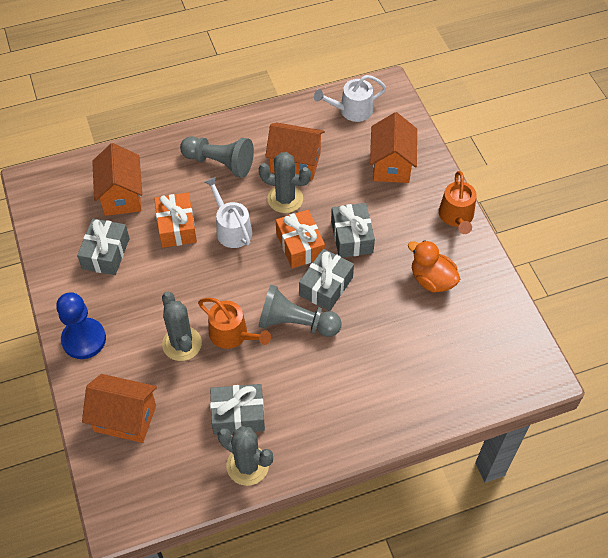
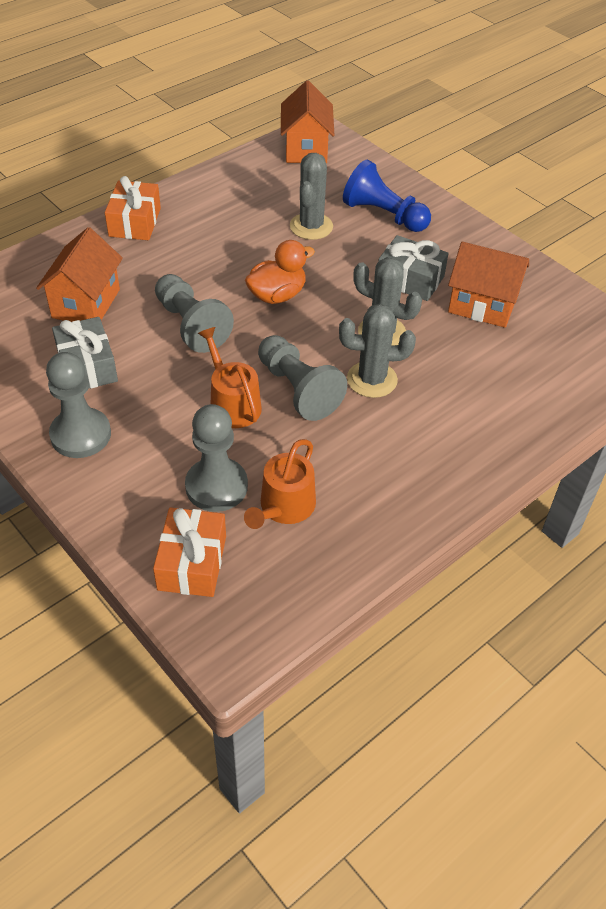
grey gift: [77,219,130,275] [210,384,265,435] [299,249,354,311] [331,203,375,258] = 4 -> [52,317,118,389] [378,235,449,301] = 2
grey pawn: [180,136,254,178] [258,285,342,337] = 2 -> [46,352,111,458] [155,274,234,353] [185,404,248,512] [258,335,347,421] = 4
orange house: [82,374,157,443] [92,143,142,216] [265,123,325,180] [370,112,417,183] = 4 -> [36,227,123,322] [281,80,334,163] [448,242,529,328] = 3
white watering can: [204,177,252,248] [314,75,386,122] = 2 -> none = 0

